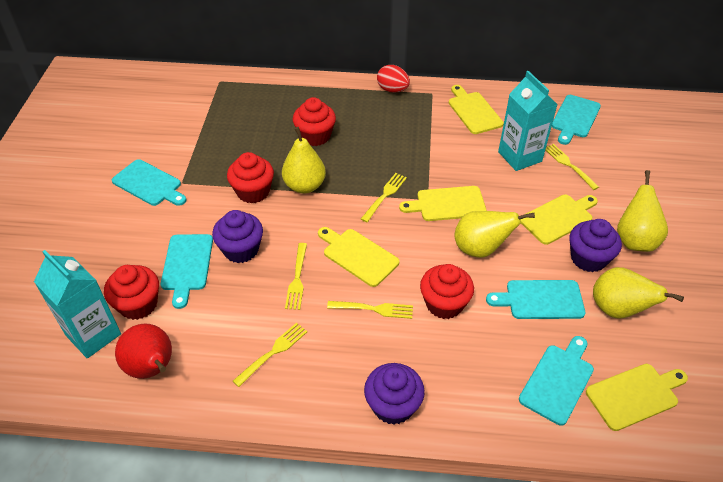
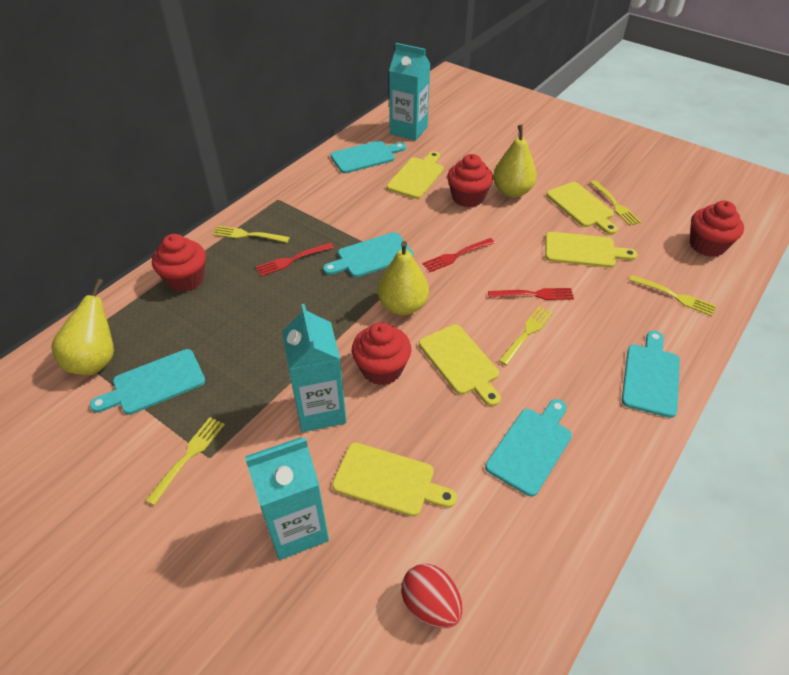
purple cupcake: [212,210,263,263] [364,363,425,425] [570,219,622,272] = 3 -> none = 0
red fork: none = 0 -> [256,243,334,276] [422,238,495,272] [488,288,574,300] = 3
red pear: [115,324,172,379] = 1 -> none = 0
turquoise carton: [34,250,121,358] [498,71,558,171] = 2 -> [245,437,329,560] [282,304,347,432] [389,43,431,141] = 3
yellow pear: [282,127,326,193] [454,211,535,258] [593,267,684,318] [617,170,668,252] = 4 -> [51,278,114,375] [378,241,429,315] [493,125,537,198] = 3

